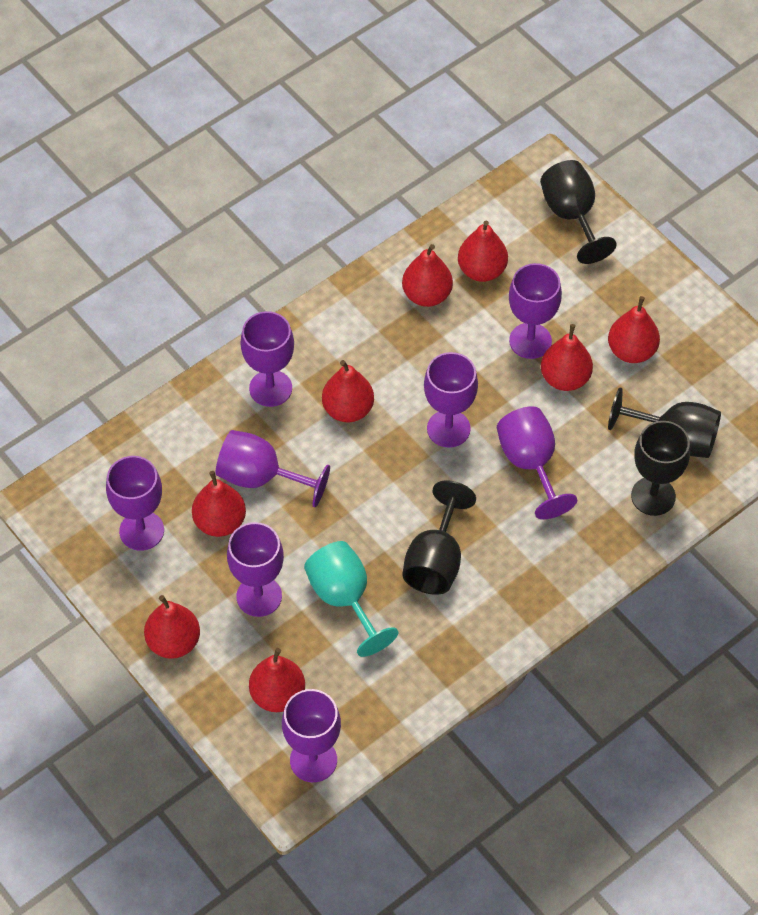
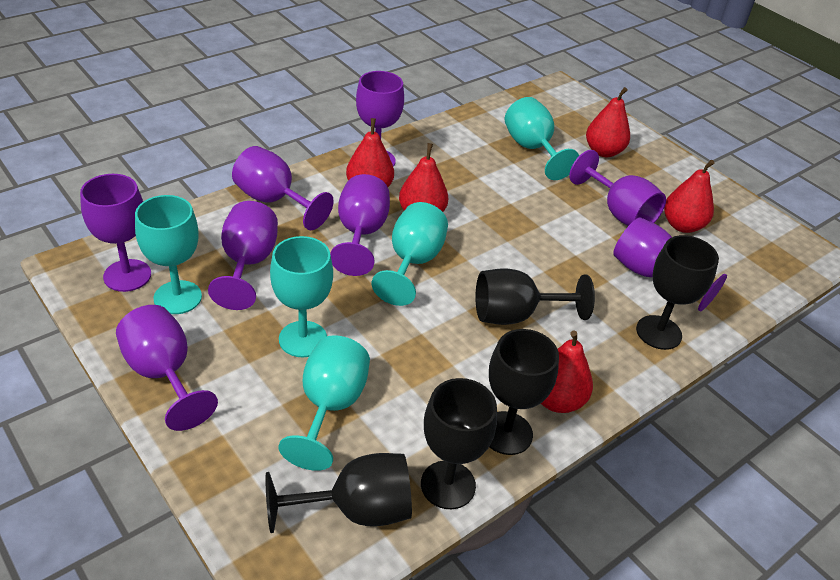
black goblet: [402,481,476,595] [540,160,617,264] [608,387,721,458] [631,421,690,516] = 4 -> [266,453,412,533] [421,378,497,509] [475,268,595,325] [489,329,559,455] [636,235,719,350] = 5
red pear: [144,595,200,659] [192,471,246,537] [249,648,305,712] [322,360,374,422] [402,244,453,307] [458,221,508,282] [541,324,593,391] [608,296,660,363] = 8 -> [346,118,394,187] [399,143,448,212] [541,330,593,413] [586,87,630,157] [664,160,715,233] = 5
turquoise goblet: [304,541,398,657] = 1 -> [135,195,202,314] [270,236,333,358] [278,335,370,471] [372,202,448,306] [505,97,579,180] = 5

